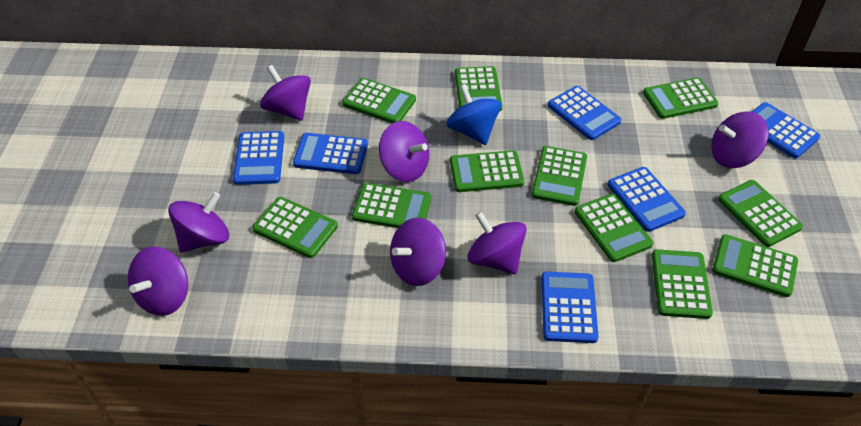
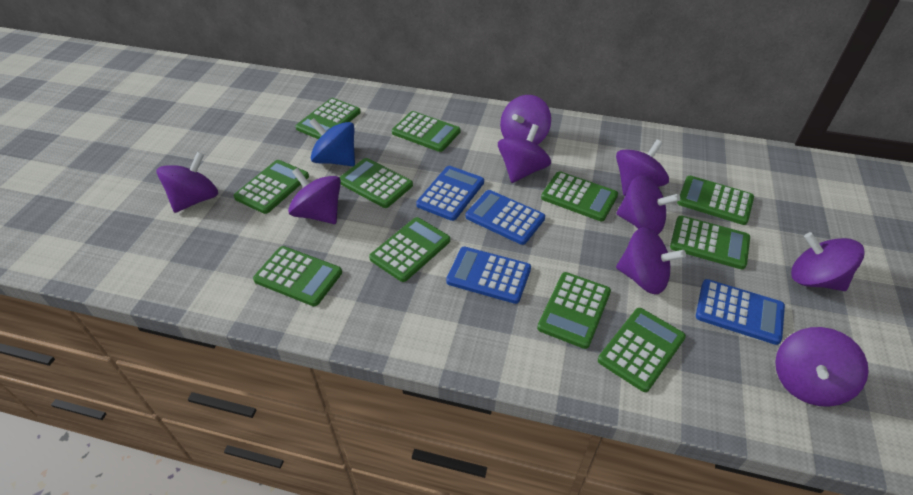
blue calculator: [233,131,284,185] [293,133,368,174] [541,272,599,343] [548,86,621,140] [608,167,686,232] [752,102,820,159] = 6 -> [416,166,484,221] [446,247,531,304] [466,190,545,245] [696,279,785,345] = 4
purple spinning top: [128,247,188,316] [168,192,229,252] [260,65,311,121] [379,121,429,182] [390,218,446,286] [467,211,527,274] [711,111,769,168] = 7 -> [157,152,218,213] [288,168,341,224] [498,124,551,183] [500,95,551,145] [616,140,669,196] [616,175,680,235] [616,227,686,294] [775,327,869,407] [791,232,865,291] = 9

